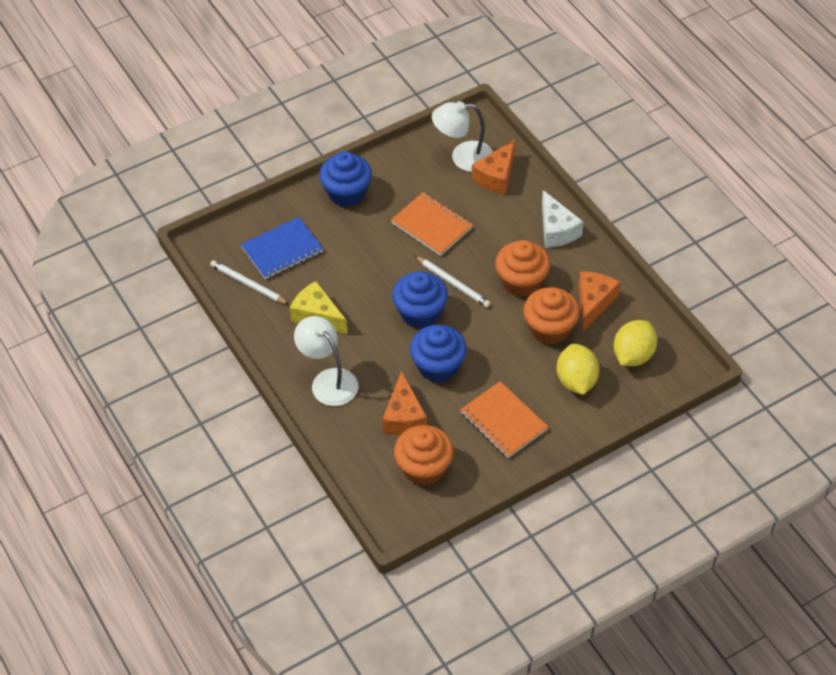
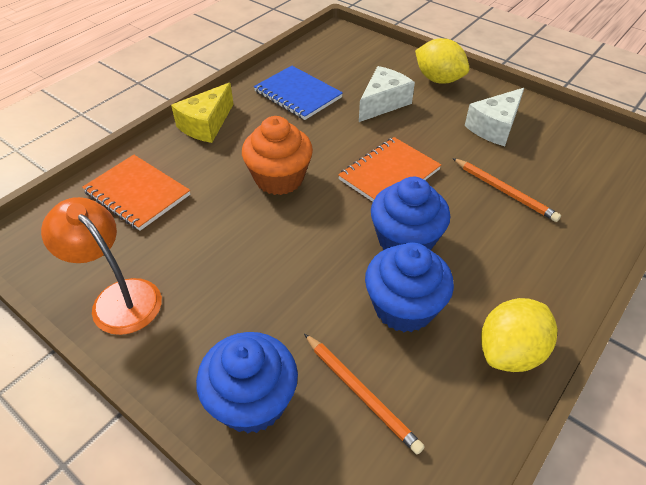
orange cheese: [382,371,427,435] [472,140,515,195] [578,271,620,332] = 3 -> none = 0
orange cupcake: [394,425,454,486] [495,240,550,297] [523,287,580,345] = 3 -> [242,116,313,195] = 1
orange lamp: none = 0 -> [41,197,162,335] = 1
orange pencil: none = 0 -> [304,334,424,455] [452,158,561,222] = 2
white cheese: [542,190,583,248] = 1 -> [359,66,415,122] [465,88,524,146] = 2
white lamp: [294,316,358,406] [432,101,493,172] = 2 -> none = 0
white pencil: [210,260,290,305] [415,256,491,307] = 2 -> none = 0

